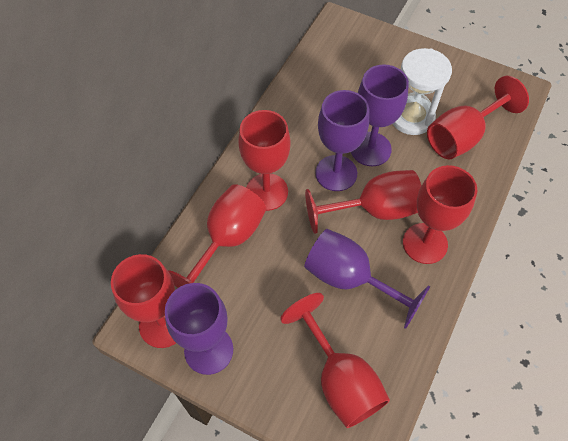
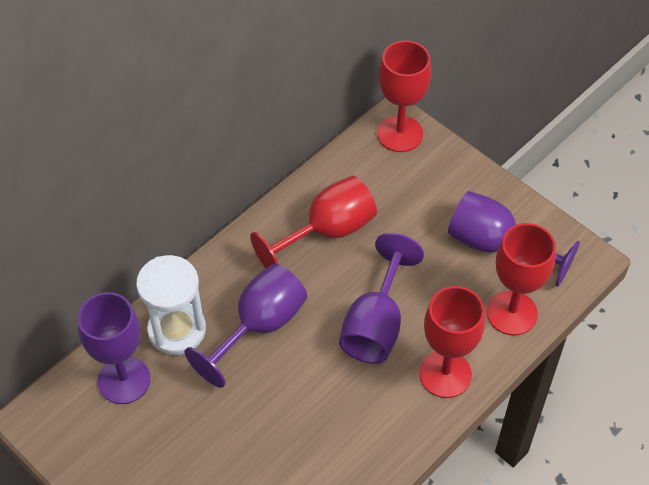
red goblet: [111,254,176,348] [168,184,266,288] [238,110,291,211] [280,293,390,428] [305,170,421,234] [403,165,477,264] [427,76,529,159] = 7 -> [250,176,377,268] [377,40,431,152] [419,286,485,398] [487,223,556,335] = 4

